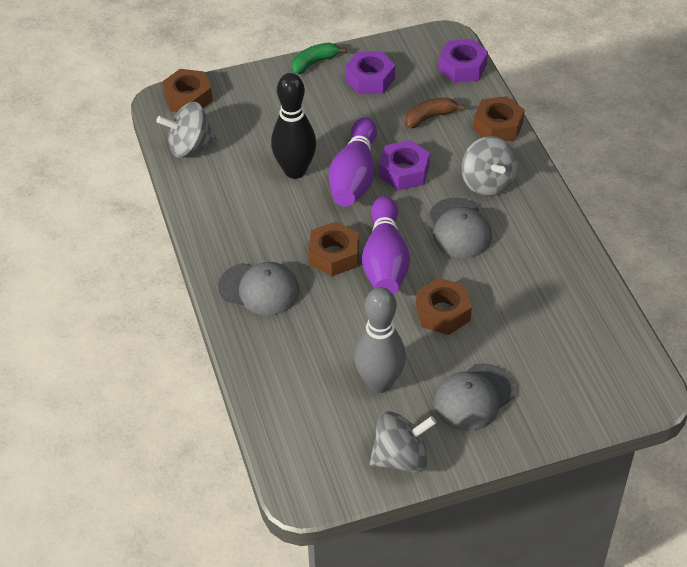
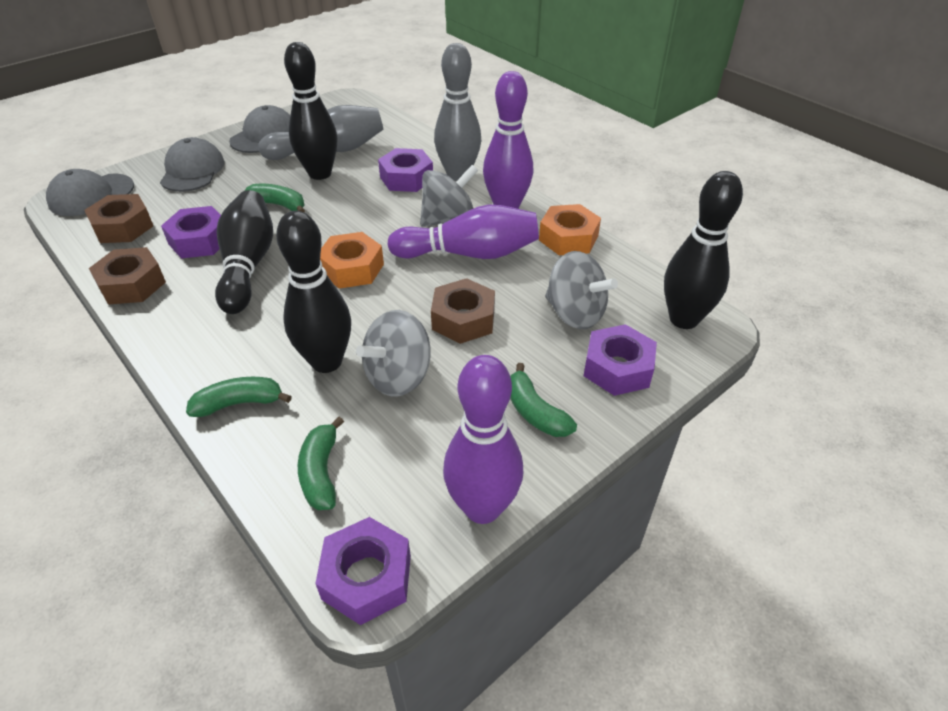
black bowling pin: [271,73,316,179] = 1 -> [215,190,273,314] [276,211,351,373] [284,42,337,180] [664,171,743,329] = 4
brown banana: [405,98,465,128] = 1 -> none = 0
brown nut: [162,69,213,112] [308,221,359,276] [416,277,472,335] [473,96,525,141] = 4 -> [84,194,153,243] [89,247,166,305] [431,278,495,344] = 3
green banana: [291,42,347,74] = 1 -> [186,377,292,417] [244,184,305,212] [298,417,344,510] [510,363,577,437] = 4
grey bowling pin: [354,287,406,393] = 1 -> [258,105,383,160] [434,43,481,181] = 2
orange nut: none = 0 -> [320,232,384,289] [539,204,601,255] = 2
purple bowling pin: [329,117,377,207] [362,196,410,295] = 2 -> [388,204,539,259] [443,355,523,524] [483,71,533,209] = 3
purple nut: [345,51,395,94] [379,140,430,190] [438,39,488,83] = 3 -> [161,206,221,259] [315,517,411,625] [378,148,433,192] [584,324,657,396] = 4

